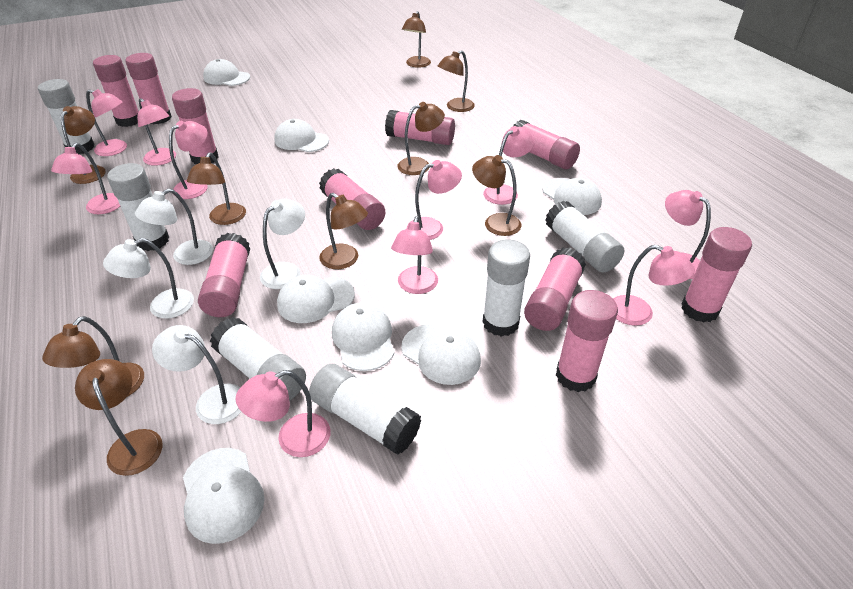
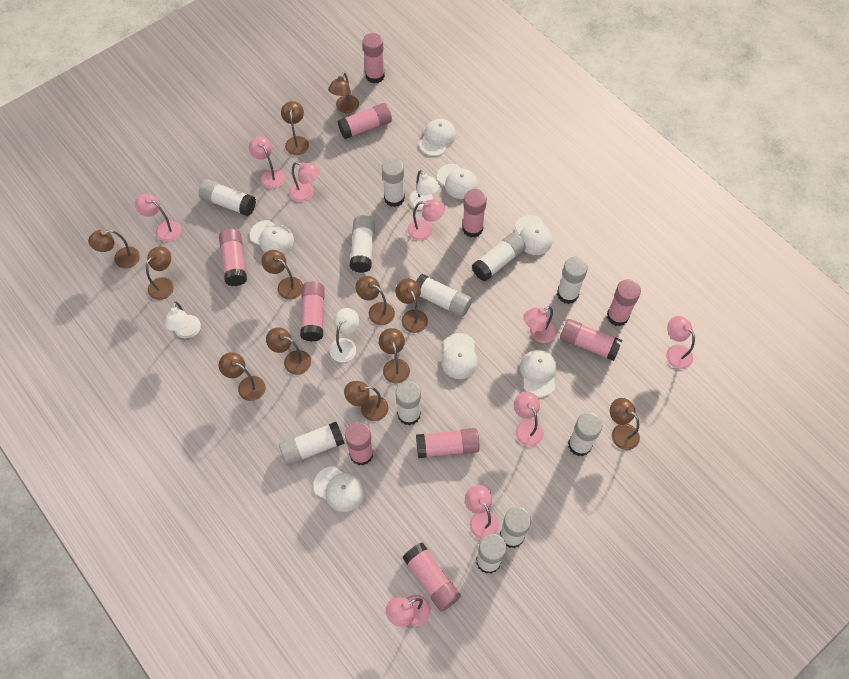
brown lamp: [42,316,144,397] [61,106,106,184] [75,359,163,476] [187,152,246,225] [319,193,368,269] [397,102,445,175] [402,11,431,68] [438,50,475,112] [472,155,521,236] = 9 -> [88,230,140,268] [146,246,174,300] [219,352,266,401] [261,250,303,300] [266,327,311,375] [281,101,309,155] [328,72,359,113] [344,381,389,421] [356,276,395,325] [379,328,410,384] [396,279,428,333] [610,398,640,450] = 12
pink lamp: [51,143,120,214] [86,89,127,156] [137,98,176,166] [169,121,208,199] [235,370,331,457] [391,216,438,294] [407,160,462,240] [483,126,535,205] [613,245,695,326] [665,190,711,279] = 10 -> [135,194,181,242] [249,136,285,189] [289,162,320,202] [386,595,431,627] [407,199,445,241] [465,485,499,539] [514,392,544,446] [523,306,556,343] [666,316,695,369] = 9
white glue stick: [38,79,95,154] [107,163,169,251] [210,317,306,401] [309,364,421,455] [483,239,530,337] [545,200,624,273] = 6 -> [199,179,256,216] [279,422,345,466] [350,215,375,273] [382,158,405,207] [396,381,421,426] [416,274,472,317] [472,233,526,282] [476,533,506,574] [500,507,531,548] [557,257,588,304] [568,413,602,456] = 11
white lamp: [103,238,194,319] [135,189,213,265] [152,325,241,424] [260,199,305,289] = 4 -> [165,302,201,338] [330,308,359,362] [409,170,440,210] = 3

